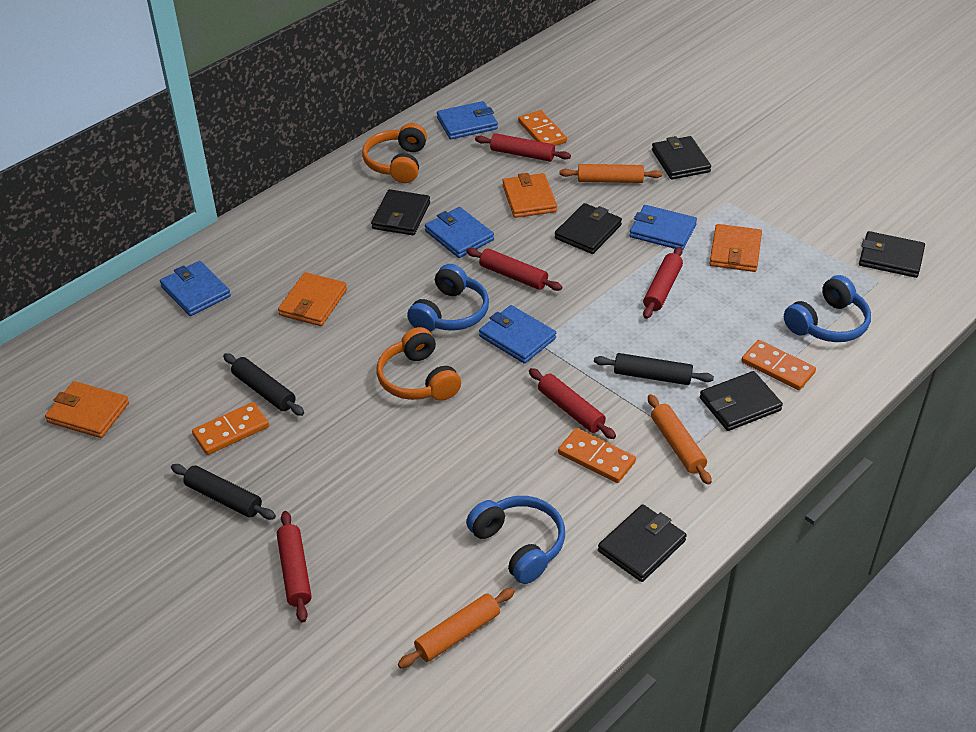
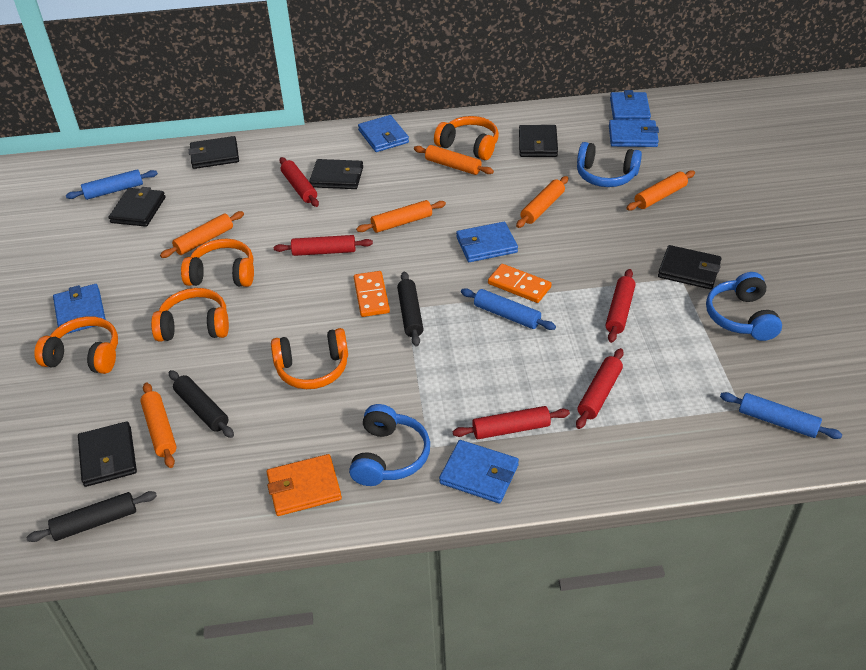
blue rolling pin: none = 0 -> [66,169,158,200] [461,288,556,330] [720,392,843,439] = 3
blue wallet: [160,261,231,316] [425,207,494,258] [437,101,498,139] [479,305,556,364] [629,205,697,250] = 5 -> [53,284,106,334] [358,115,409,152] [439,440,519,503] [456,222,518,262] [609,120,659,147] [610,90,651,120] = 6
orange domino: [192,402,269,455] [518,110,567,146] [558,428,636,483] [741,340,816,390] = 4 -> [354,271,390,317] [488,264,551,303] = 2
orange headphones: [362,123,427,183] [377,327,461,401] = 2 -> [34,316,118,374] [151,288,229,342] [181,239,254,287] [271,328,348,389] [434,116,499,160] = 5
orange rolling pin: [398,588,515,668] [559,164,662,183] [648,394,712,485] = 3 -> [140,382,177,468] [160,211,244,258] [356,200,446,233] [414,145,494,175] [516,176,568,228] [626,170,695,211] = 6
orange wallet: [45,381,129,438] [278,272,347,326] [502,173,557,218] [709,224,762,272] = 4 -> [267,454,342,516] = 1

